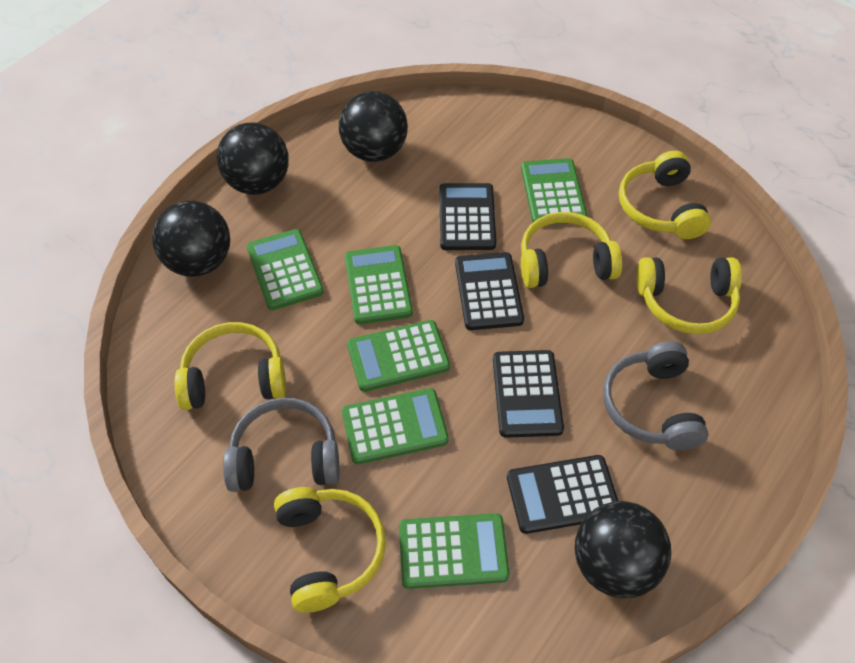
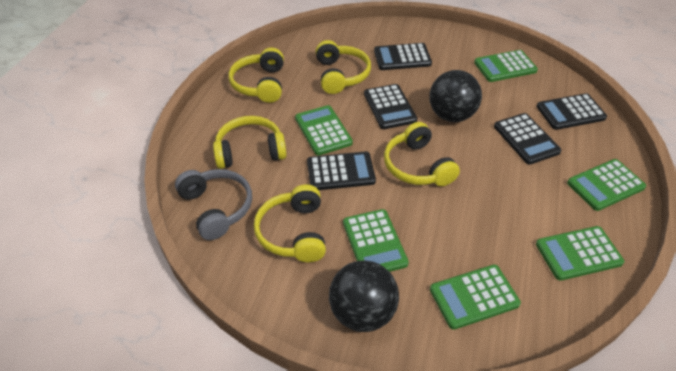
black ball: [152,201,230,277] [217,122,289,195] [339,91,408,162] [575,501,671,598] = 4 -> [329,261,399,332] [429,70,482,122] = 2
black calculator: [439,183,496,250] [455,252,524,330] [493,350,564,438] [507,455,618,534] = 4 -> [307,151,376,190] [364,84,417,129] [374,43,432,70] [494,113,562,165] [536,93,607,130] = 5
grey headphones: [223,398,340,492] [603,341,709,451] = 2 -> [175,169,252,240] = 1

